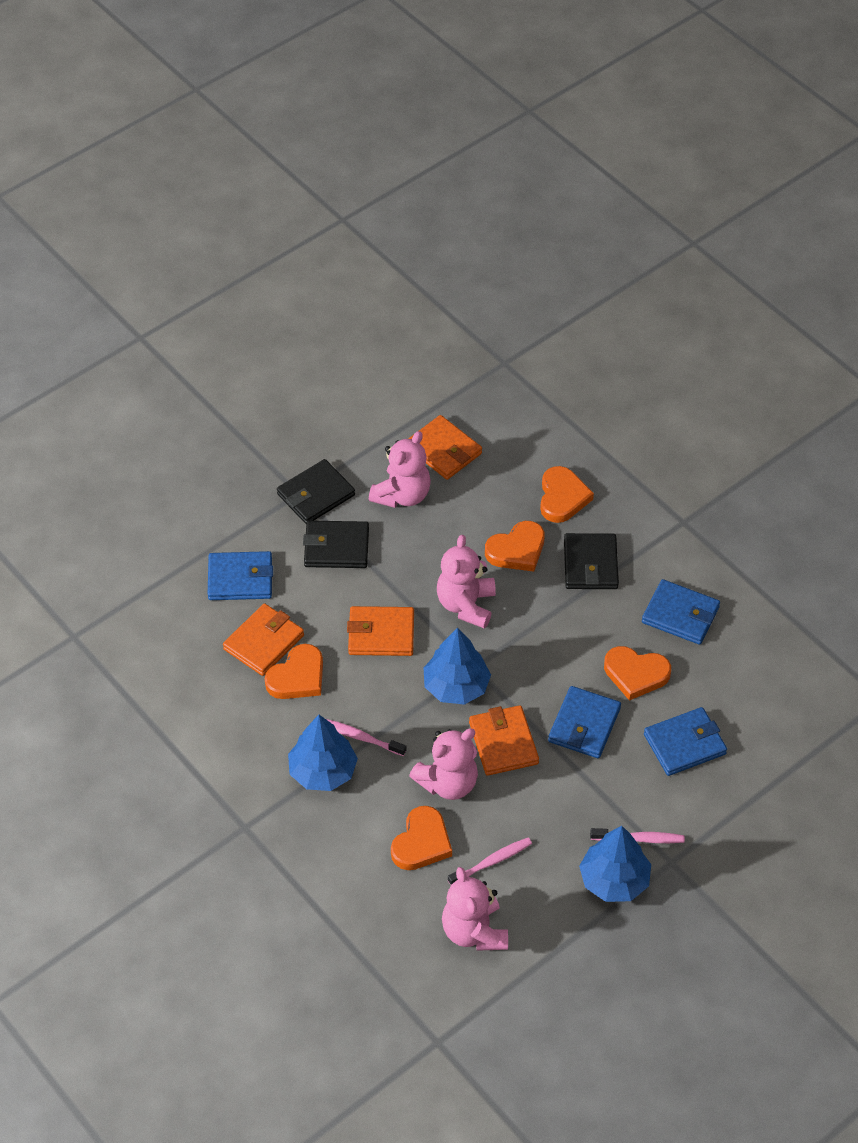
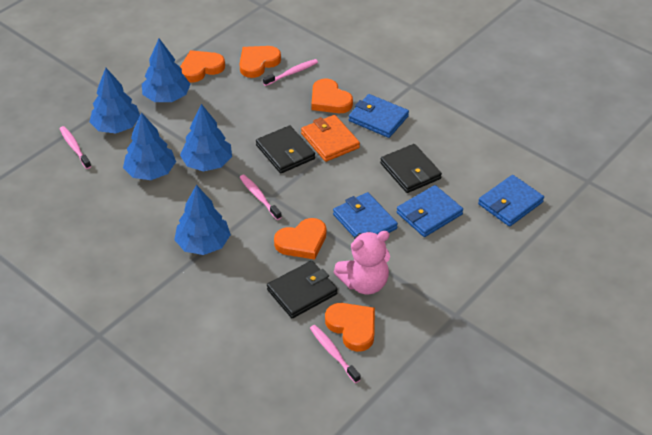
blue tree: [288,715,358,791] [424,628,491,705] [579,826,651,902] = 3 -> [90,68,140,134] [123,112,176,180] [142,38,190,102] [174,185,231,255] [180,104,232,171] = 5
orange wallet: [223,603,304,676] [347,606,414,656] [408,415,482,480] [469,705,539,776] = 4 -> [301,115,360,162] = 1
pink teddy bear: [369,431,431,508] [409,728,478,800] [437,535,496,629] [442,867,508,951] = 4 -> [334,231,390,294] = 1
pink toothbrush: [326,719,406,756] [448,837,532,885] [590,828,685,843] = 3 -> [60,126,91,169] [240,175,282,220] [263,59,318,86] [310,325,361,383] = 4

